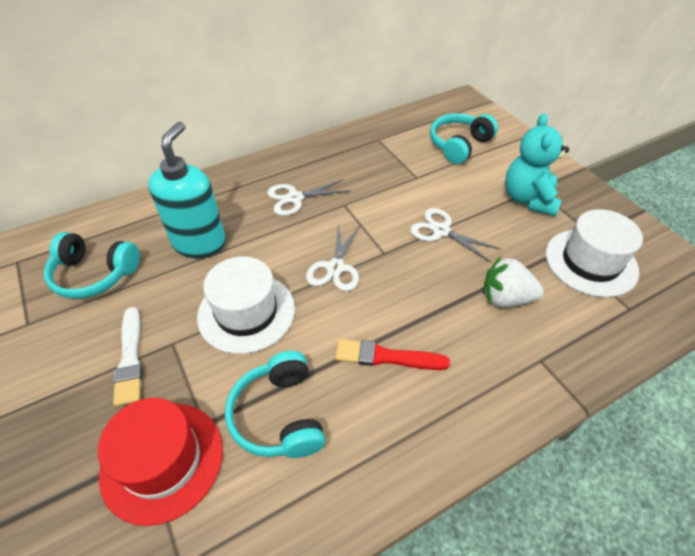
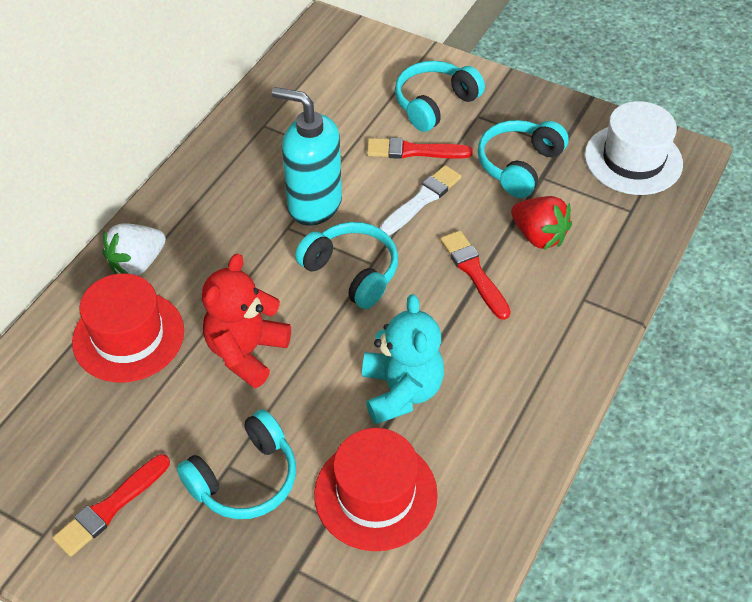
red brush: [335,339,450,370] = 1 -> [53,454,170,557] [367,137,473,159] [440,230,511,320] = 3
red hat: [98,398,223,526] = 1 -> [72,273,184,382] [314,428,438,551] = 2
red strawberry: none = 0 -> [511,196,572,250] = 1
red teddy bear: none = 0 -> [202,254,291,388] = 1
turquoise headphones: [44,232,140,299] [225,351,325,458] [430,113,498,164] = 3 -> [177,409,296,519] [295,222,398,309] [395,61,485,132] [478,120,569,198] = 4
white hat: [197,257,295,354] [545,209,643,297] = 2 -> [585,101,683,195] = 1
white scissors: [267,179,350,216] [306,222,360,291] [410,208,500,263] = 3 -> none = 0

